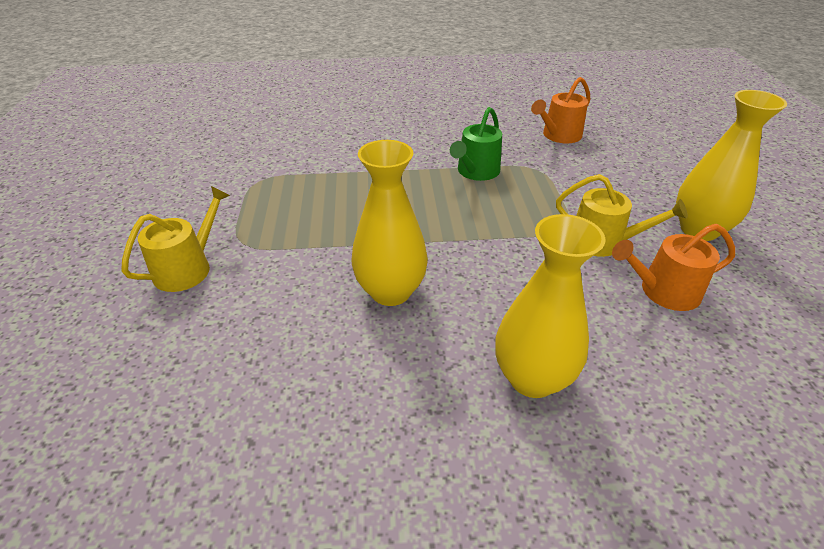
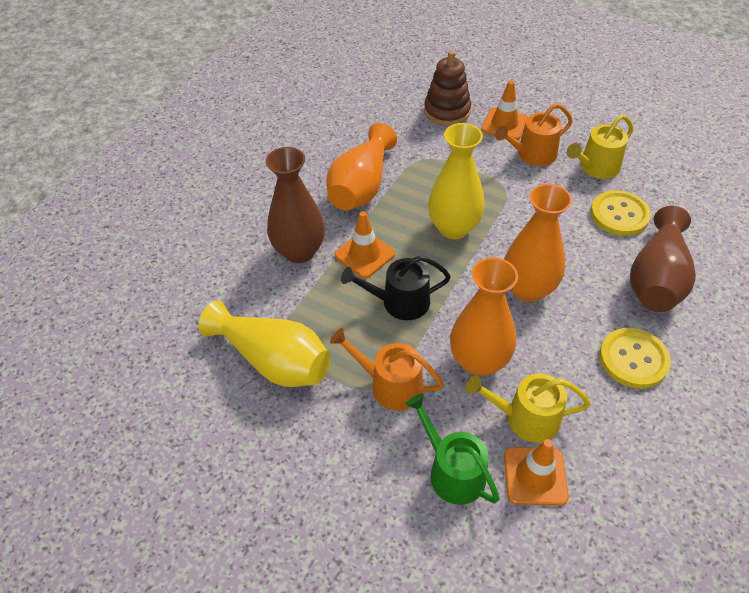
black watering can: none = 0 -> [341,256,451,320] = 1
brown stacking toy: none = 0 -> [424,51,471,126] = 1
brown vase: none = 0 -> [266,147,325,263] [630,206,696,312] = 2
orange traffic cone: none = 0 -> [334,211,395,278] [481,80,528,140] [504,439,569,506] = 3
orange vase: none = 0 -> [326,123,397,210] [450,257,518,376] [504,184,572,302] = 3
yellow button: none = 0 -> [591,190,651,236] [599,328,671,389] = 2
yellow vase: [352,140,428,306] [495,214,606,398] [676,90,787,241] = 3 -> [199,300,330,387] [428,123,485,239] = 2

